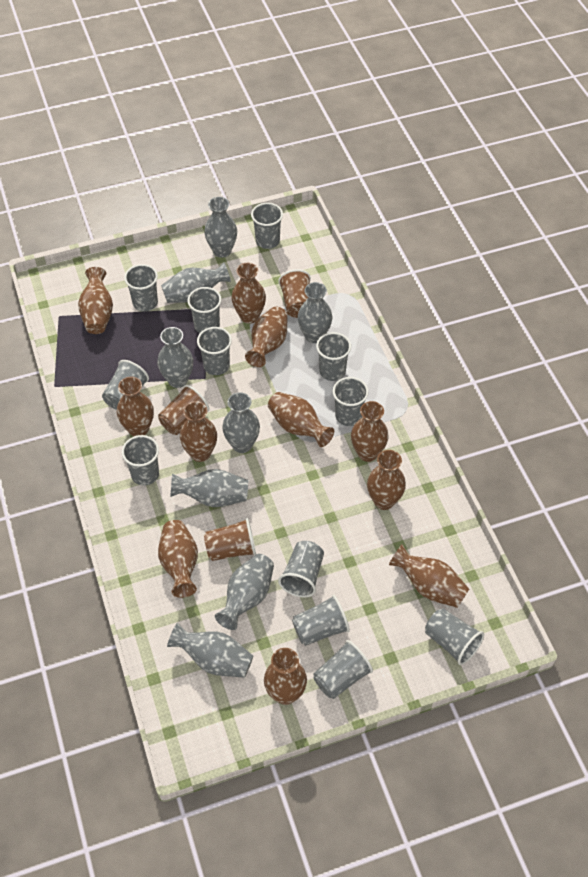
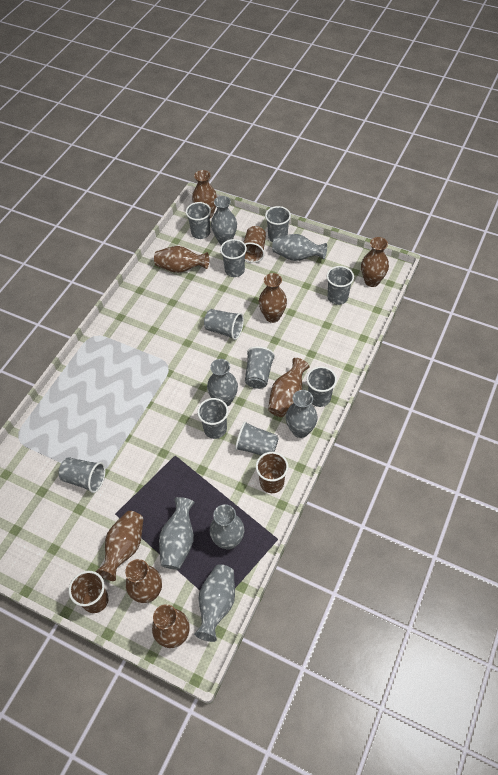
brown vase: [78,267,113,334] [117,377,154,436] [158,520,198,598] [180,401,217,462] [231,263,266,324] [245,307,288,367] [264,648,307,705] [268,392,334,447] [351,401,389,462] [367,450,406,510] [389,545,469,608] = 11 -> [96,511,143,581] [125,559,162,603] [152,604,190,648] [154,246,209,273] [192,170,217,218] [259,273,287,323] [268,358,310,417] [361,237,389,287] = 8
grey cup: [102,360,149,410] [122,435,159,485] [124,264,158,312] [187,287,221,333] [197,327,232,375] [251,203,283,249] [278,541,324,598] [292,595,350,646] [313,640,373,699] [316,332,351,381] [333,377,369,426] [425,608,484,665] = 12 -> [59,457,106,493] [186,202,211,239] [197,398,228,439] [204,309,244,340] [220,239,247,277] [235,421,279,455] [245,346,275,389] [265,206,291,242] [306,366,337,407] [327,266,354,305] = 10
grey vase: [157,327,193,388] [161,263,231,303] [167,623,253,678] [170,469,248,507] [204,197,237,258] [215,554,274,630] [222,392,260,453] [298,282,332,343] = 8 -> [159,497,195,570] [194,564,235,642] [207,359,238,406] [210,504,244,550] [211,196,237,245] [272,234,327,261] [286,390,318,438] = 7

